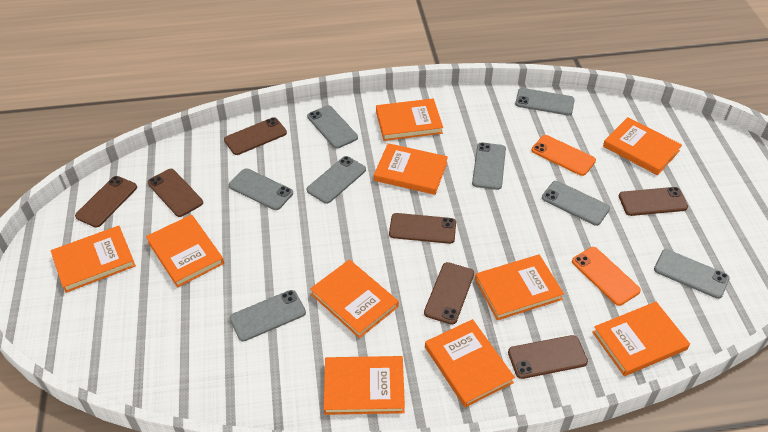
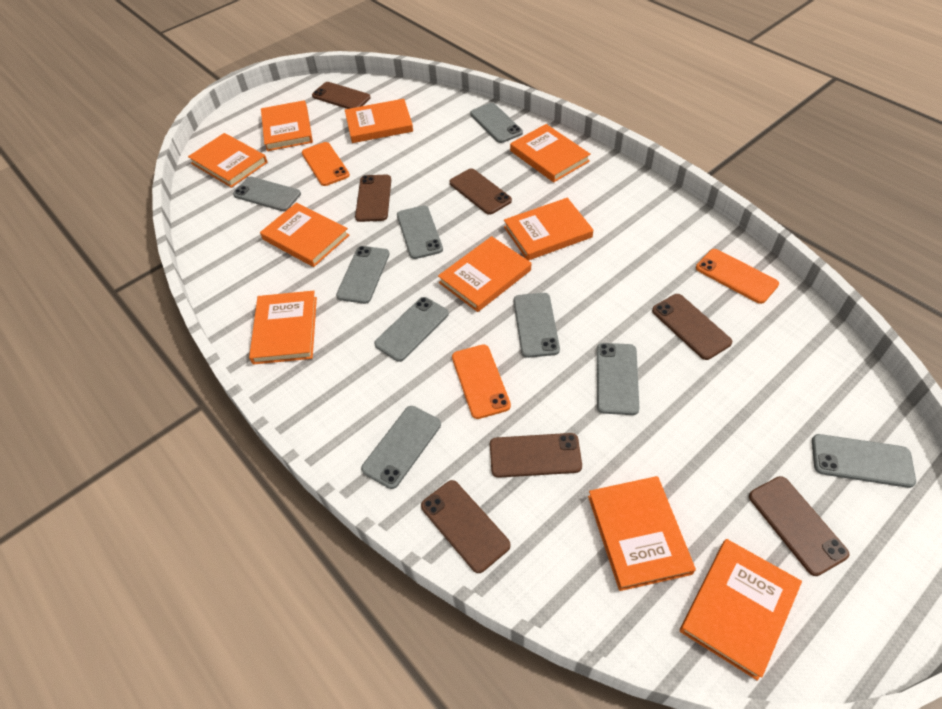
grey phone: [229,168,293,210] [230,290,306,342] [307,105,358,149] [307,156,366,204] [472,142,506,190] [515,88,575,115] [542,181,610,226] [654,249,730,299] = 8 -> [233,177,301,211] [336,246,389,304] [361,406,441,489] [374,297,449,362] [397,206,443,259] [470,103,523,143] [514,293,560,358] [597,343,639,415] [812,434,916,488] = 9
orange phone: [532,135,596,176] [572,247,641,306] = 2 -> [302,142,350,186] [452,344,511,419] [696,249,779,304] = 3

